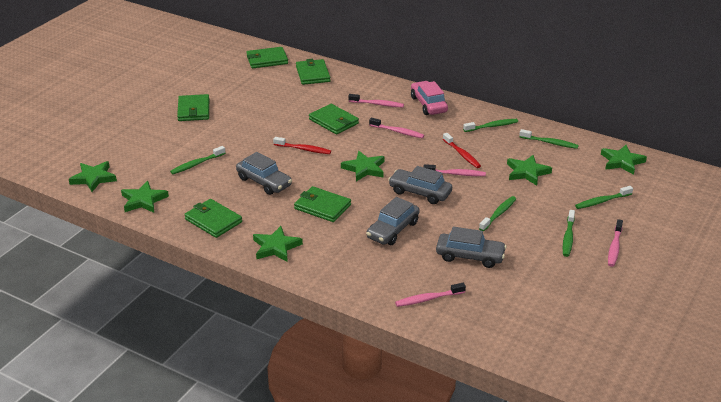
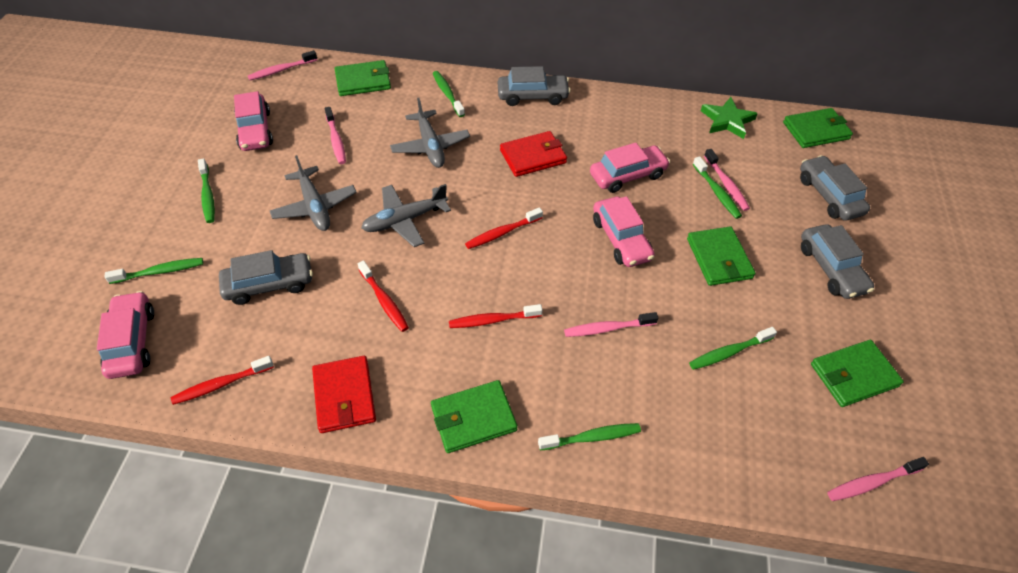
green star: [69,161,117,192] [121,181,169,213] [253,226,303,262] [341,151,384,182] [507,155,552,186] [601,145,647,175] = 6 -> [701,97,758,139] = 1
green wallet: [177,94,209,121] [184,199,242,238] [246,47,288,68] [294,186,351,222] [296,59,331,85] [309,104,359,135] = 6 -> [335,60,391,96] [431,380,518,453] [687,226,756,286] [783,108,853,148] [811,340,904,407] = 5
grey plane: none = 0 -> [270,155,357,231] [361,184,451,247] [390,98,470,168] = 3
pink car: [411,81,448,115] = 1 -> [97,291,154,379] [234,91,273,151] [590,143,670,193] [593,196,655,267] = 4
red toothbrush: [273,137,331,154] [443,133,481,168] = 2 -> [171,356,274,405] [358,260,409,332] [449,304,543,328] [465,207,543,249] = 4
red wallet: none = 0 -> [312,356,376,433] [500,131,567,177] = 2

